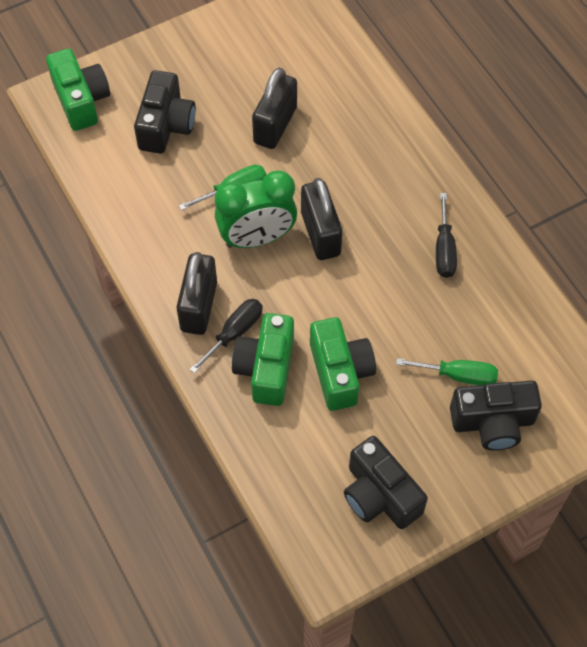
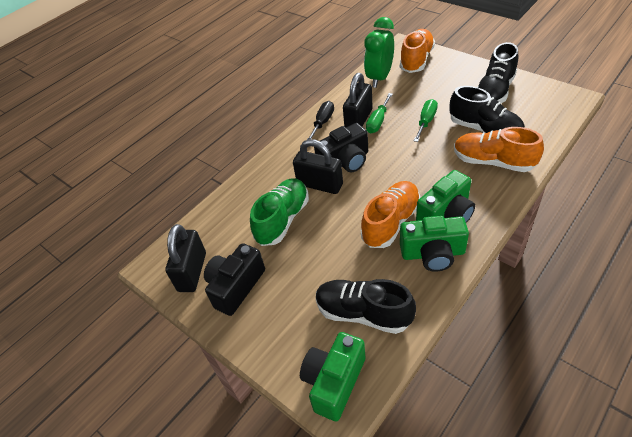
black camera: [134,70,196,154] [344,436,428,529] [450,381,542,451] = 3 -> [204,243,265,316] [314,123,368,173] = 2
black screwdriver: [189,299,263,374] [436,193,457,278] = 2 -> [307,101,334,140] = 1
black shoe: none = 0 -> [316,279,416,334] [450,86,525,133] [478,42,518,103] = 3
green shoe: none = 0 -> [250,178,309,246] = 1
orange shoe: none = 0 -> [361,181,420,248] [400,29,435,73] [454,127,544,172] = 3

